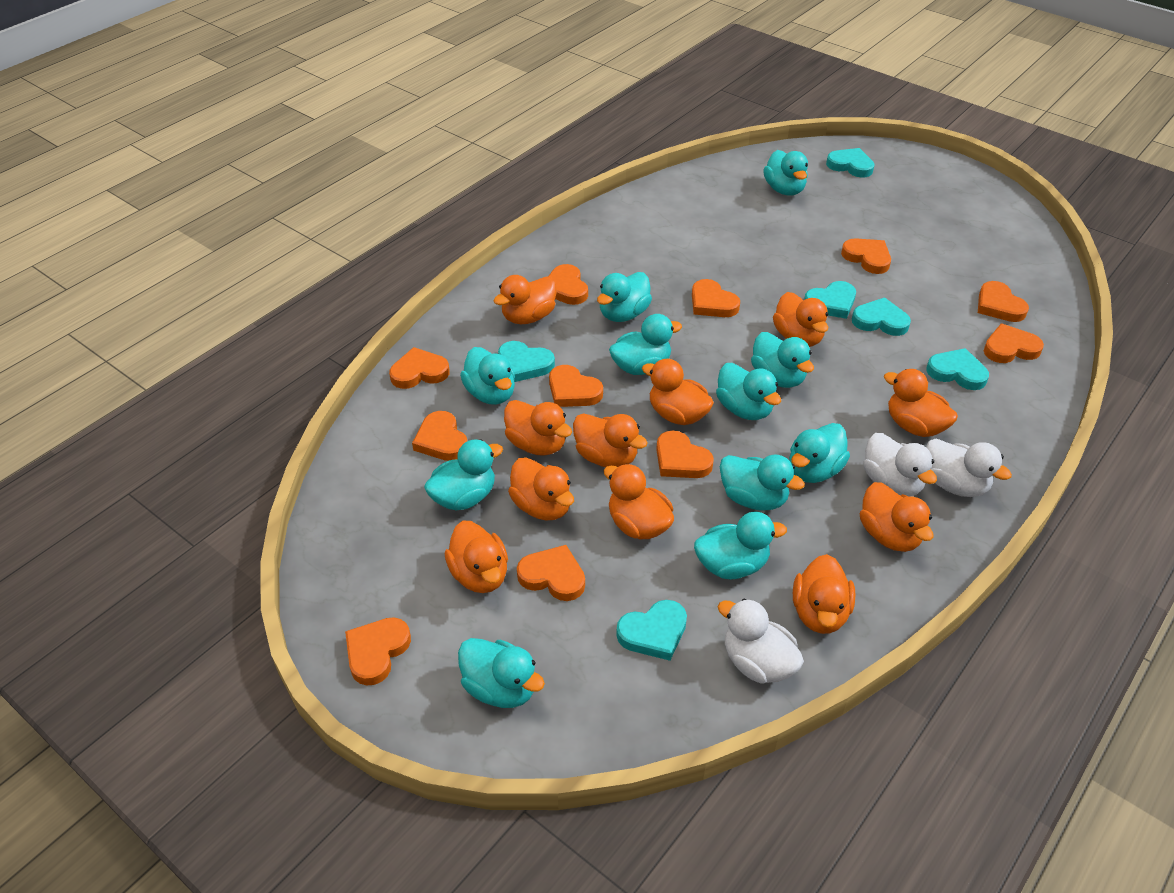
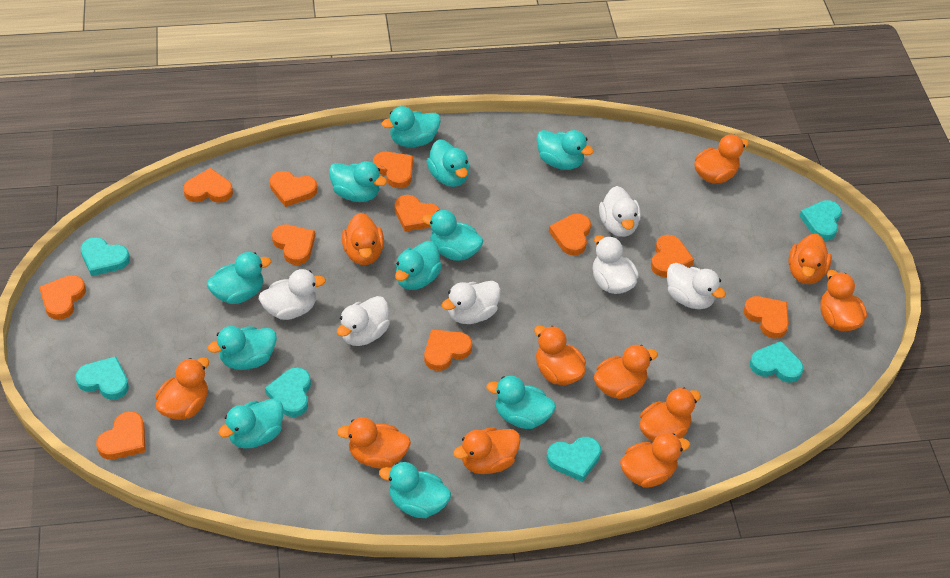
white duck: [718,599,804,683] [863,433,937,496] [926,439,1012,497] = 3 -> [259,269,326,320] [337,296,390,346] [442,281,501,324] [592,235,639,294] [599,186,641,237] [667,263,726,309] = 6

